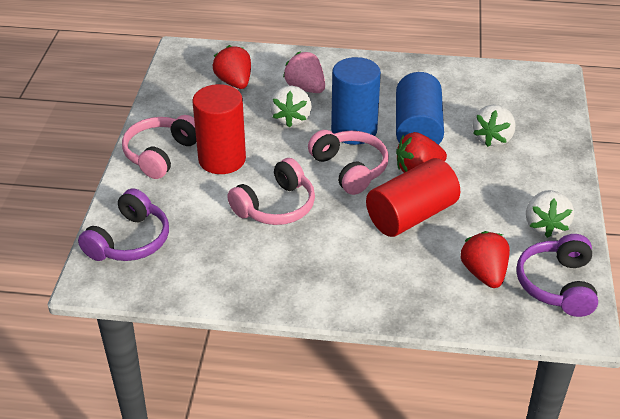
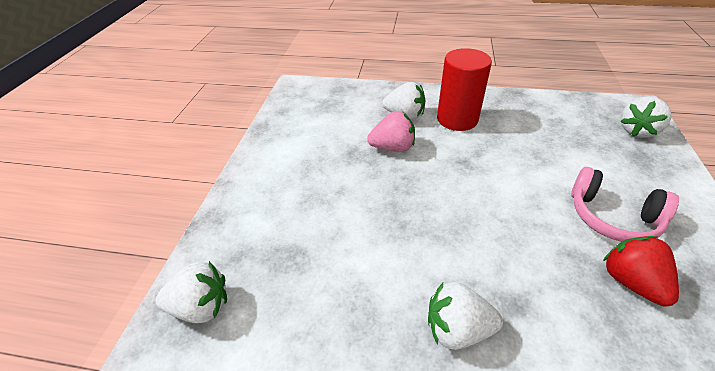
blue cylinder: [331,57,381,145] [396,72,444,145] = 2 -> none = 0
pink headphones: [122,115,196,179] [227,158,315,225] [308,130,389,195] = 3 -> [571,167,679,242] = 1
purple headphones: [78,188,169,261] [516,234,598,317] = 2 -> none = 0
red cylinder: [192,84,246,174] [366,158,460,237] = 2 -> [437,48,492,131] = 1
red strawberry: [213,45,251,89] [396,132,447,173] [461,231,510,288] = 3 -> [603,236,679,307] = 1
white strawberry: [270,86,312,128] [473,105,515,147] [526,190,574,238] = 3 -> [156,261,227,323] [382,82,425,120] [428,282,503,350] [620,97,671,138] = 4

